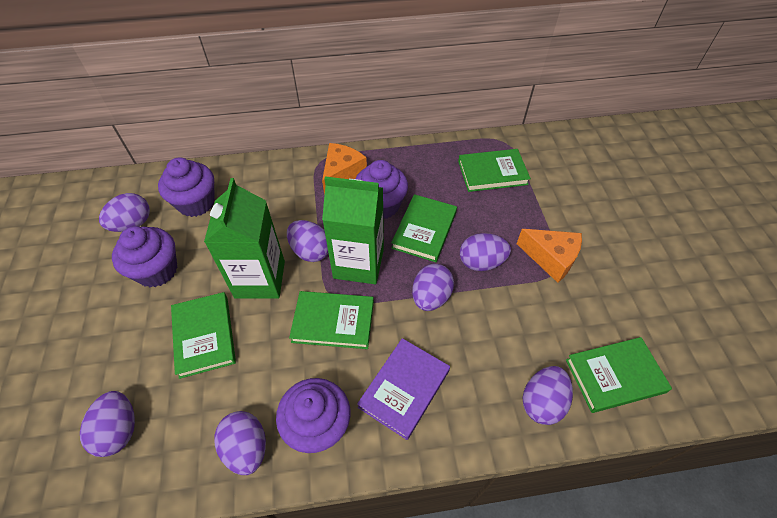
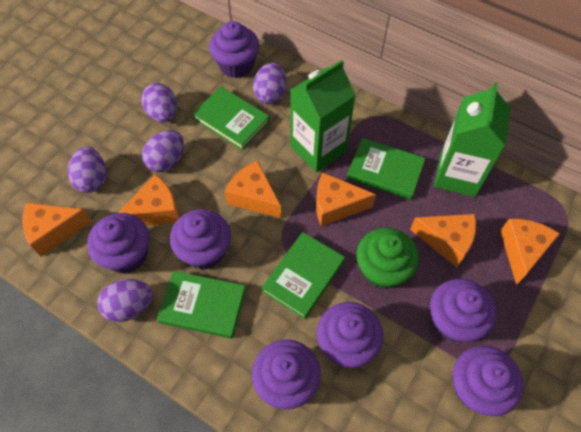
green book: [171,292,236,379] [289,291,374,349] [391,194,457,262] [458,149,531,192] [566,337,672,413] = 5 -> [157,271,246,339] [192,87,270,150] [261,232,345,319] [347,138,426,200] = 4
green cupcake: none = 0 -> [357,228,419,289] = 1
orange cheese: [322,143,367,195] [517,229,582,283] = 2 -> [22,203,92,256] [118,174,180,226] [224,161,281,218] [316,172,376,227] [410,214,476,267] [500,219,560,285] = 6
purple book: [357,338,450,440] = 1 -> none = 0
purple cupcake: [112,226,177,287] [158,157,215,217] [276,378,350,453] [355,160,408,219] = 4 -> [87,213,149,274] [170,209,231,270] [209,21,259,78] [252,339,321,409] [317,302,383,368] [430,279,496,342] [453,346,523,417] = 7
purple egg: [80,391,135,457] [99,193,150,232] [214,411,266,475] [287,220,328,262] [412,264,454,311] [460,233,511,271] [523,366,573,425] = 7 -> [68,147,106,193] [98,279,153,322] [141,83,177,122] [142,130,184,172] [253,63,286,104] = 5

